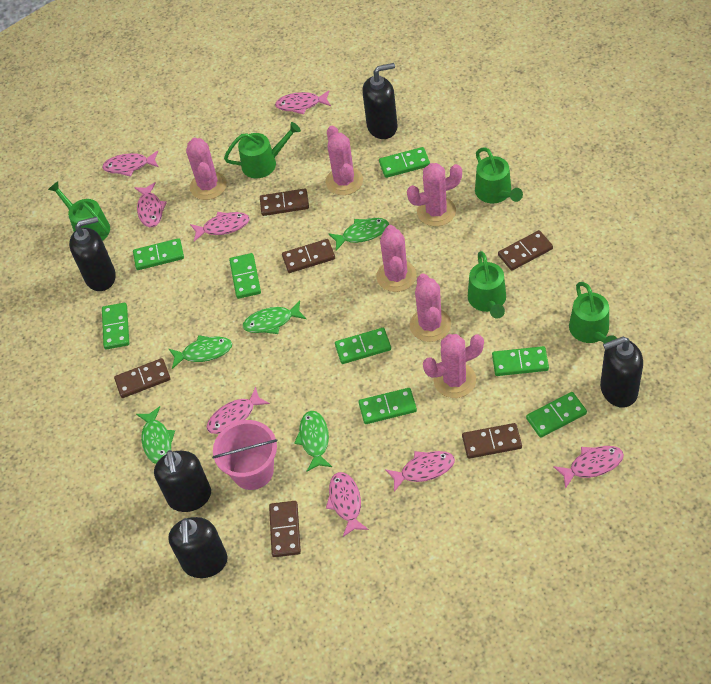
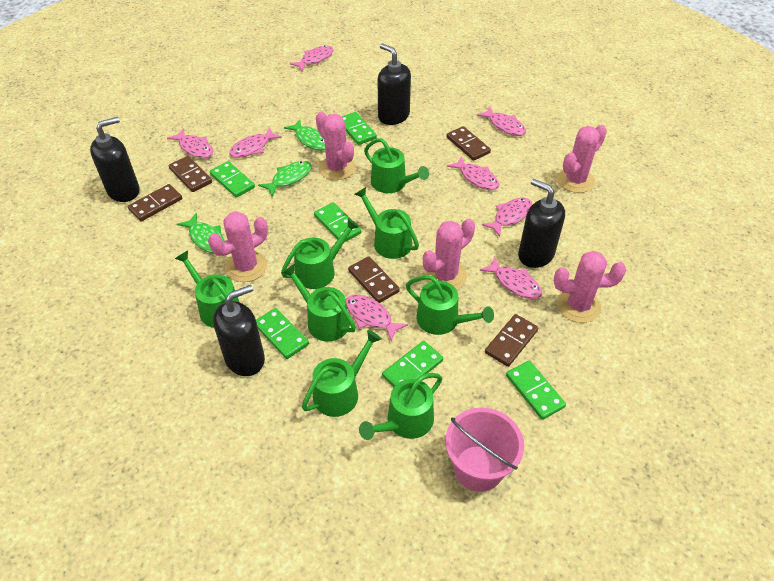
black soap dispenser: [69,217,116,291] [154,450,211,512] [168,517,228,578] [362,63,398,139] [600,337,643,408] = 5 -> [90,117,139,202] [213,285,265,376] [378,43,411,125] [518,179,565,268] = 4
brown domino: [114,358,171,398] [260,188,309,216] [269,501,301,557] [282,239,335,273] [462,423,522,459] [498,230,553,271] = 6 -> [128,184,182,221] [169,156,212,192] [348,256,400,303] [446,126,491,161] [485,314,538,367] = 5
green domino: [102,303,129,349] [133,238,184,270] [229,253,261,299] [335,328,391,364] [359,388,417,424] [379,147,430,178] [492,346,549,376] [526,392,587,438] = 8 -> [210,161,255,198] [256,308,309,359] [314,202,361,242] [342,112,377,145] [382,341,443,387] [506,361,566,420] = 6
green fish: [136,406,175,464] [169,335,232,369] [243,300,306,334] [294,411,332,472] [329,218,389,251] = 5 -> [177,213,225,253] [258,161,312,196] [284,120,325,150] = 3
green watering can: [48,181,110,241] [224,122,301,178] [468,251,506,319] [475,147,523,203] [569,282,617,344] = 5 -> [175,250,239,328] [281,218,360,289] [282,264,356,341] [302,330,382,417] [355,187,419,259] [359,373,443,440] [364,138,429,193] [406,275,494,335] = 8
pink cactus: [186,137,227,200] [325,126,363,195] [376,225,417,292] [407,163,462,226] [410,273,451,342] [423,334,484,398] = 6 -> [208,211,268,282] [316,111,356,180] [423,219,475,290] [554,251,626,323] [557,125,607,193] = 5

